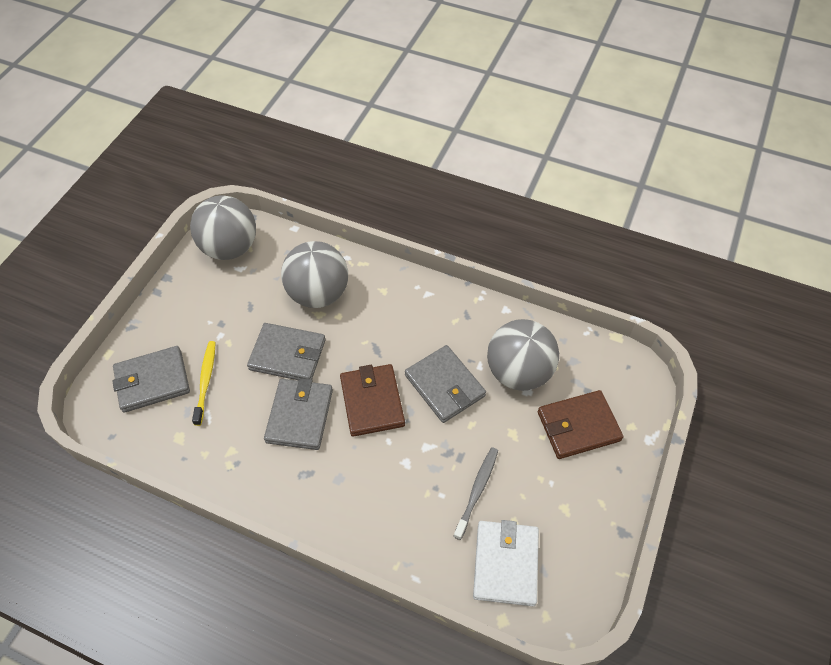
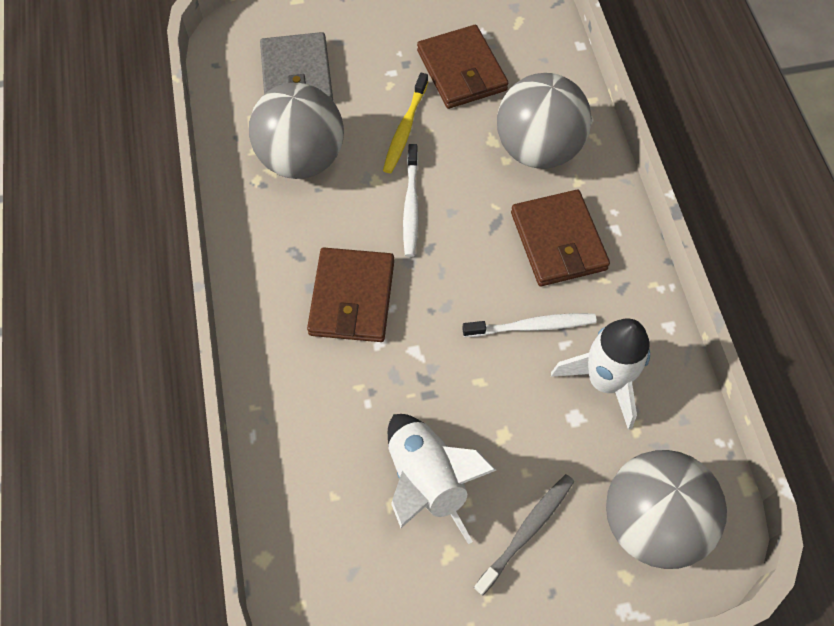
brown wallet: [340,364,405,437] [538,390,623,459] = 2 -> [307,248,394,342] [417,25,508,109] [511,190,610,286] = 3
grey wallet: [112,346,190,413] [247,323,326,380] [264,378,333,450] [405,345,486,423] = 4 -> [260,32,333,100] = 1
white rocket: none = 0 -> [388,414,496,544] [551,318,650,430] = 2
white toothbrush: none = 0 -> [403,144,419,257] [462,313,597,337] = 2
white wallet: [473,520,539,606] = 1 -> none = 0

